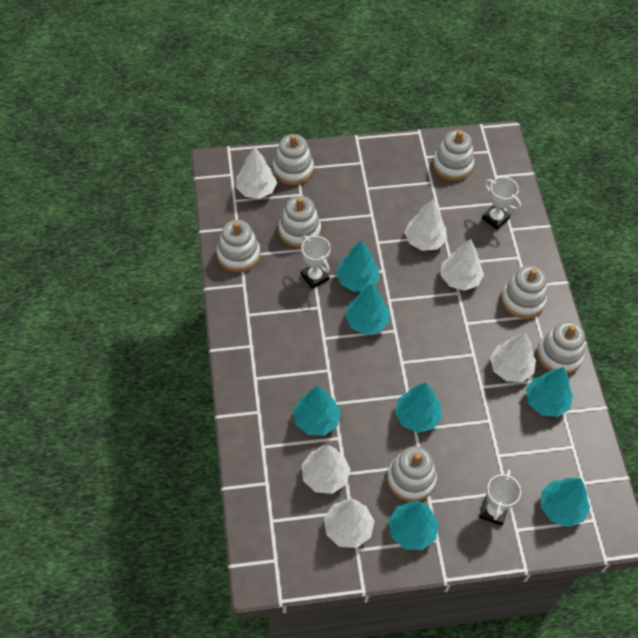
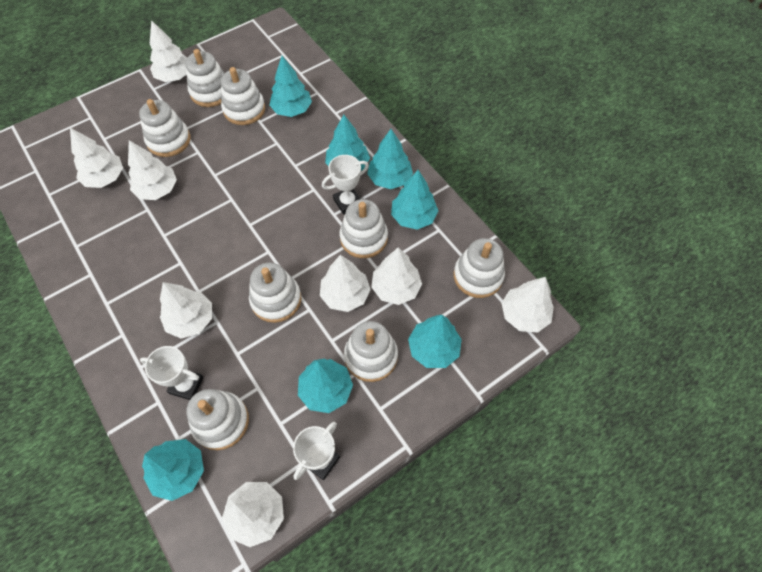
white stacking toy: [217,220,260,272] [273,134,314,185] [278,196,321,248] [387,446,437,502] [433,130,474,181] [501,266,547,319] [537,321,585,374] = 7 -> [139,99,190,157] [186,49,225,107] [186,389,249,450] [221,67,265,125] [249,262,302,323] [340,199,388,258] [344,321,398,382] [454,238,505,298] = 8
white tree: [236,146,277,199] [302,445,350,494] [324,498,374,548] [404,199,447,251] [441,239,484,291] [490,332,536,382] = 6 -> [70,128,123,188] [128,140,177,200] [149,20,187,82] [160,282,212,339] [222,482,284,547] [320,255,371,312] [371,247,422,305] [502,277,554,332] = 8

